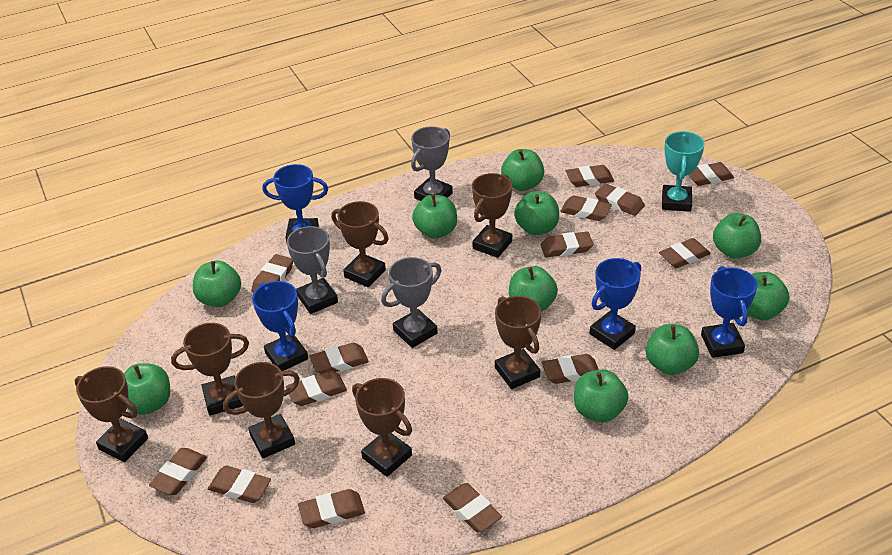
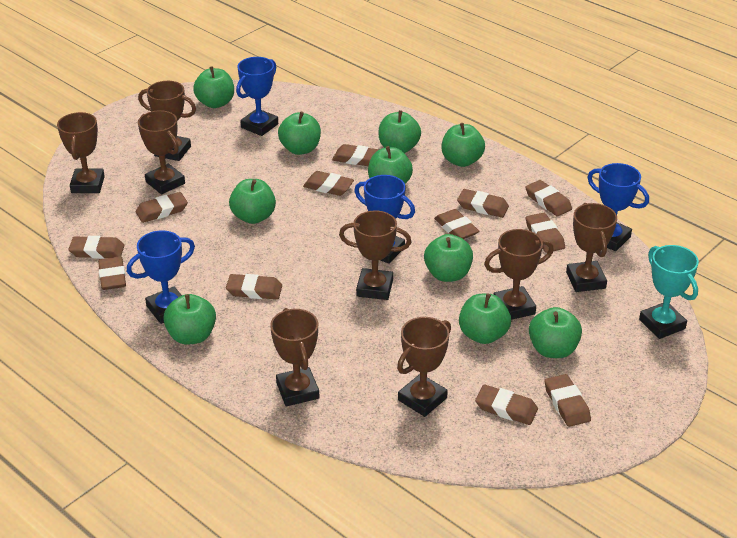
brown eraser: [149,448,207,495] [208,466,271,503] [252,254,293,292] [286,371,347,406] [298,489,365,528] [310,342,369,374] [443,483,502,532] [541,231,593,257] [542,354,599,384] [560,196,612,221] [566,165,614,187] [595,183,645,216] [659,238,711,268] [689,162,734,186] = 14 -> [69,236,124,259] [98,256,126,290] [136,192,188,223] [226,274,282,299] [303,171,354,196] [332,144,379,166] [434,209,479,239] [457,189,509,218] [475,385,538,425] [525,180,572,217] [526,213,565,253] [544,374,591,427] = 12
brown trophy: [75,366,148,462] [171,323,249,416] [223,362,300,458] [332,201,389,287] [352,378,412,477] [472,173,512,258] [495,296,541,389] = 7 -> [57,112,105,193] [138,81,196,161] [138,110,185,194] [270,308,320,406] [339,210,411,300] [397,317,451,417] [484,229,554,320] [566,203,617,292] = 8
grey trophy: [287,226,338,314] [381,257,441,348] [411,126,453,201] = 3 -> none = 0

